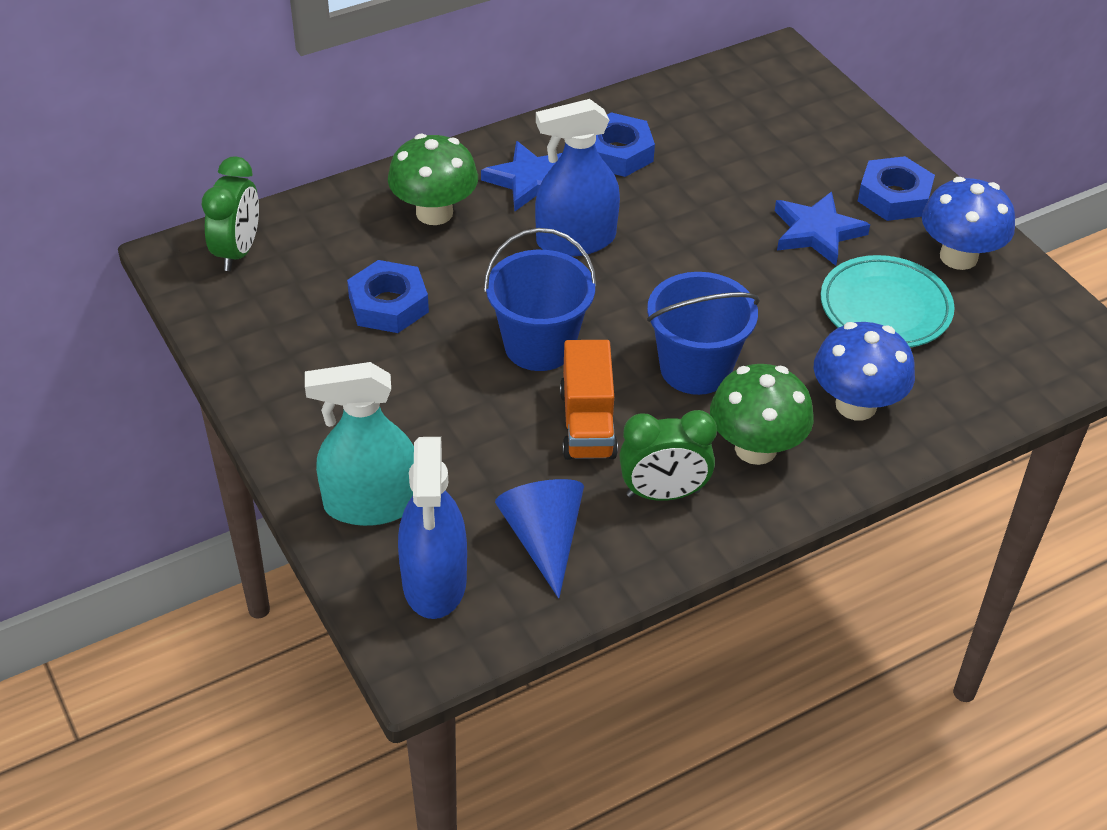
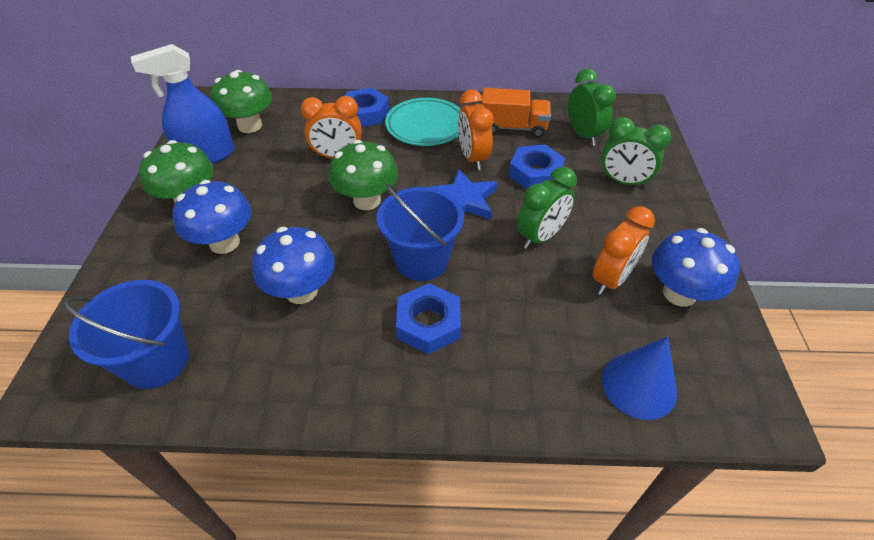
blue mushroom: [814,322,915,421] [922,177,1015,270] = 2 -> [173,180,252,254] [252,227,335,304] [652,228,739,307] = 3
blue spray bottle: [398,437,467,619] [535,99,620,257] = 2 -> [131,44,234,164] = 1
blue star: [481,141,562,212] [775,191,870,266] = 2 -> [430,169,498,219] = 1
green clock: [202,156,259,271] [619,410,717,501] = 2 -> [517,167,577,249] [568,69,616,146] [601,117,671,188] = 3
green mushroom: [388,134,478,225] [710,364,814,465] = 2 -> [139,140,214,202] [210,70,272,133] [329,140,398,210] = 3
orange clock: none = 0 -> [301,96,361,158] [458,90,494,170] [593,206,655,295] = 3
turquoise spray bottle: [305,362,414,526] = 1 -> none = 0

